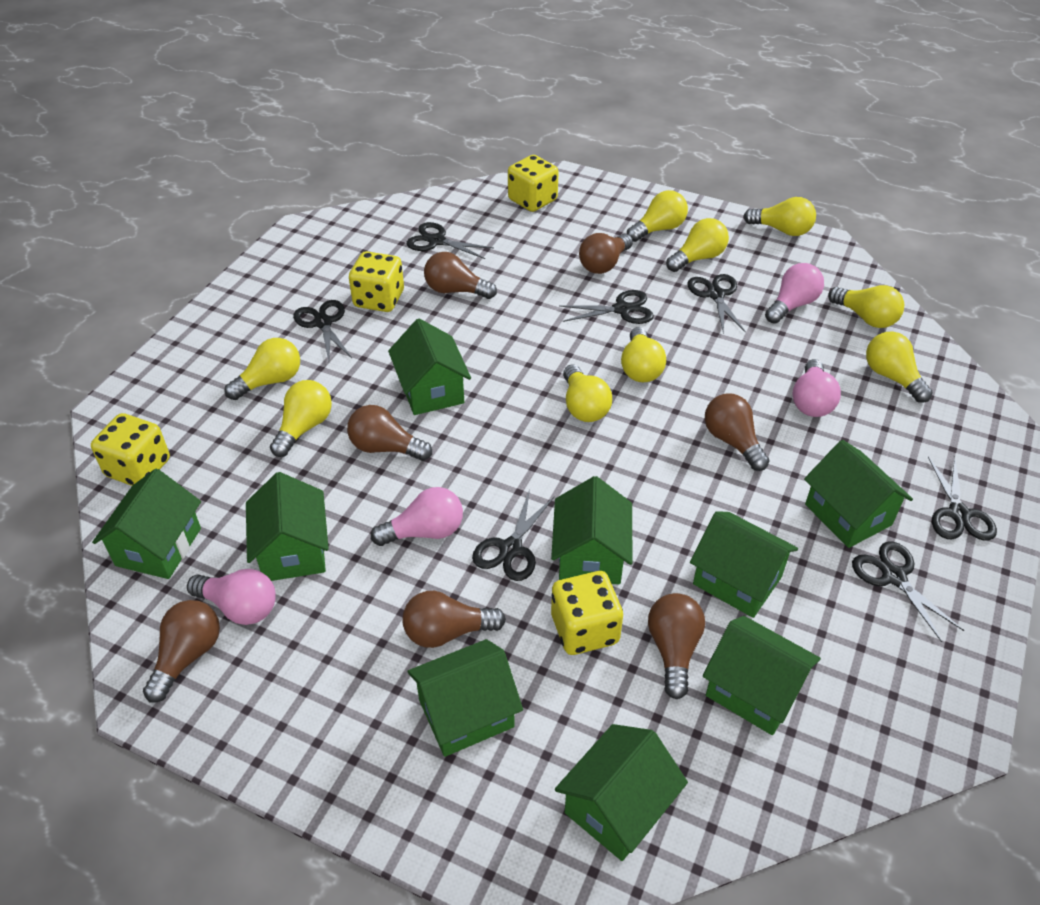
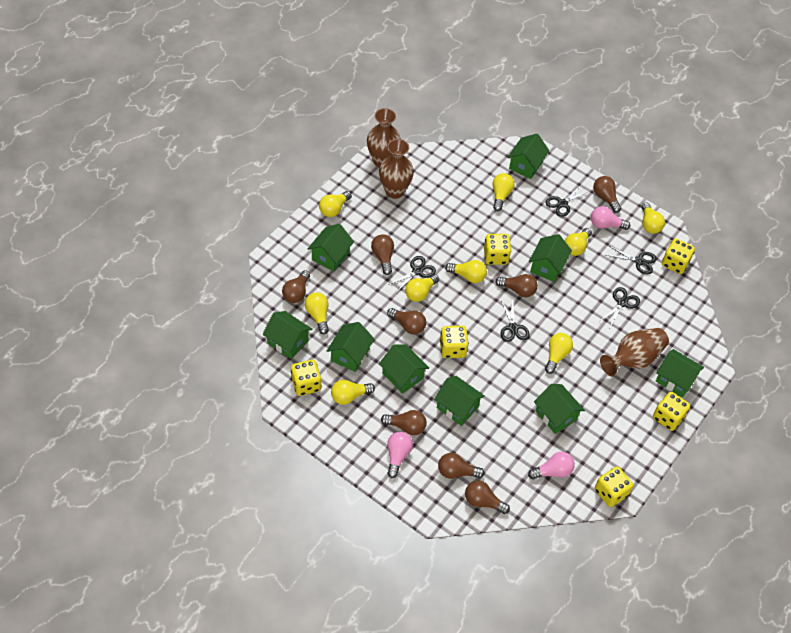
black scissors: [293,300,352,361] [406,222,494,259] [472,489,555,581] [559,290,654,324] [688,274,746,334] [852,541,964,642] [928,456,997,541] = 7 -> [388,256,436,293] [501,300,530,342] [545,184,590,217] [599,287,640,327] [606,245,657,274] = 5
brown light bulb: [143,600,220,703] [347,405,432,461] [402,591,506,648] [424,252,497,299] [579,233,633,274] [648,593,705,699] [705,394,770,471] = 7 -> [282,270,310,303] [371,234,394,275] [381,410,427,435] [387,308,426,334] [438,453,484,479] [465,480,510,514] [495,274,538,297] [593,176,621,213] = 8
brown vase: none = 0 -> [367,108,401,168] [379,139,414,199] [600,328,669,377] = 3
pink light bulb: [187,569,276,625] [371,487,463,546] [765,263,824,324] [792,359,841,417] = 4 -> [387,432,413,478] [528,452,575,479] [591,206,630,230] = 3
yellow dice: [91,413,170,486] [349,251,404,312] [508,155,559,212] [551,571,623,655] = 4 -> [291,359,321,396] [440,326,469,358] [484,234,511,265] [595,466,633,507] [653,392,690,431] [662,239,695,274] = 6

